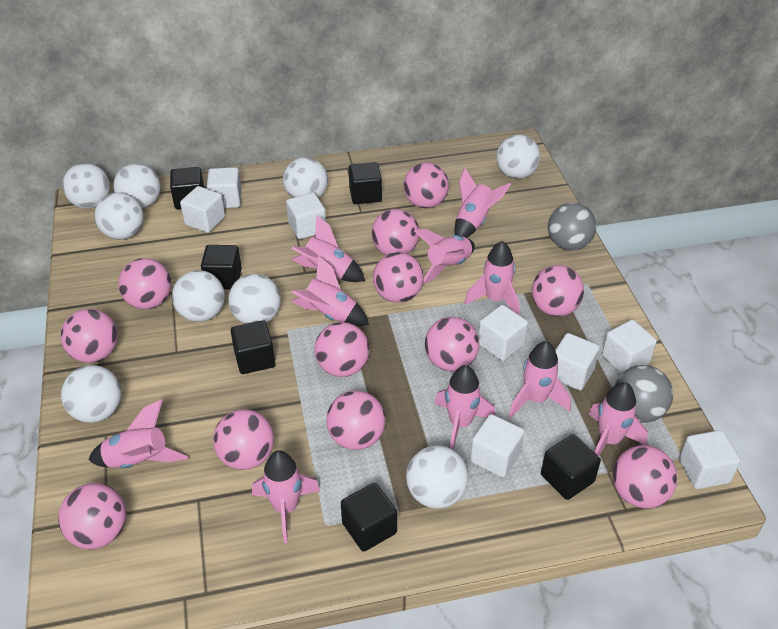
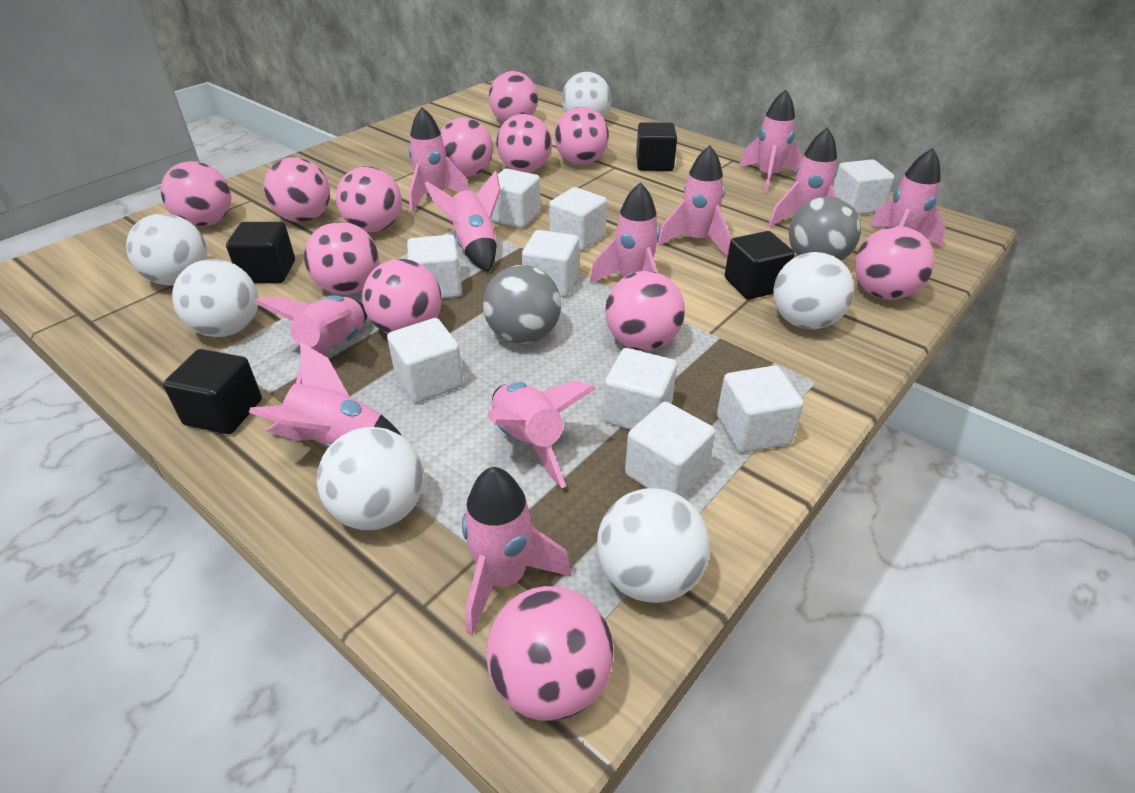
black cube: [170,167,204,209] [201,245,242,289] [231,320,275,374] [341,483,397,552] [349,162,382,204] [541,434,601,500] = 6 -> [163,349,262,434] [226,222,295,283] [636,122,677,171] [725,231,795,299] = 4
pink rocket: [89,400,188,468] [252,451,320,543] [291,215,365,282] [291,255,369,326] [414,229,475,284] [435,365,495,450] [454,168,511,238] [465,241,520,315] [509,341,571,417] [588,382,648,456] = 10 -> [249,342,402,448] [254,295,367,384] [408,107,469,213] [425,170,501,272] [462,467,572,635] [487,381,596,488] [590,182,660,283] [658,146,730,258] [739,90,803,193] [769,127,837,227] [869,148,946,247] = 11
white ball: [61,365,121,423] [62,163,110,209] [95,192,144,240] [113,163,161,209] [172,270,225,322] [228,274,281,324] [283,157,328,198] [406,445,469,509] [496,135,540,179] = 9 -> [126,213,207,286] [172,259,258,337] [317,427,423,530] [562,72,611,117] [597,488,710,603] [773,252,854,329] = 6
white cube: [180,186,225,233] [207,167,242,208] [286,193,326,239] [470,414,524,478] [478,305,528,361] [555,333,600,390] [602,320,657,374] [679,430,741,489] = 8 -> [387,318,464,403] [407,234,462,299] [491,169,541,228] [522,230,579,297] [549,187,607,251] [603,348,677,430] [625,402,715,497] [717,366,804,453] [833,159,894,215] = 9

